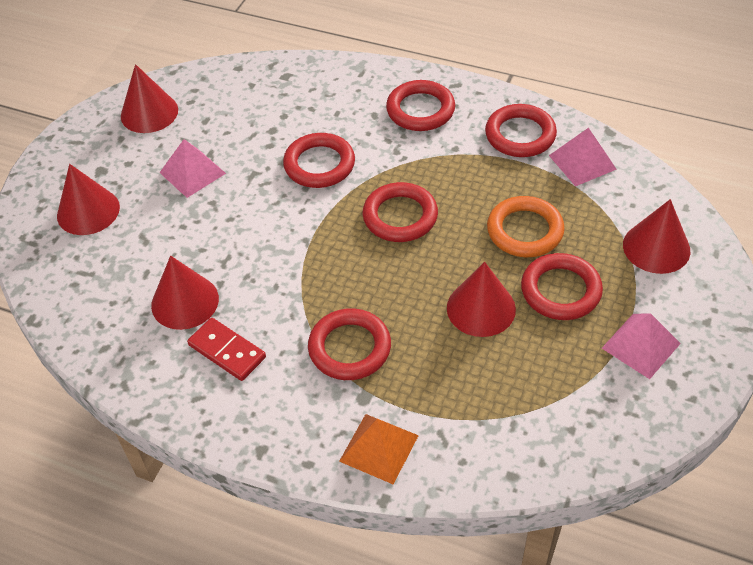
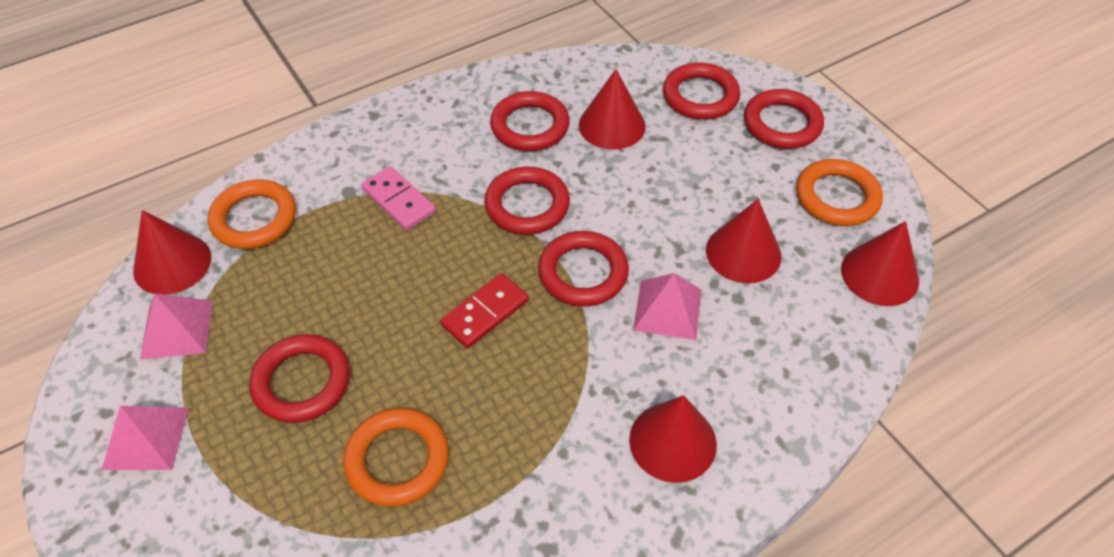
orange pyramid: [339,414,419,484] = 1 -> none = 0
orange ring: [487,196,565,257] = 1 -> [208,179,296,249] [343,408,449,507] [796,159,883,226] = 3
pink domino: none = 0 -> [361,166,436,231] = 1

